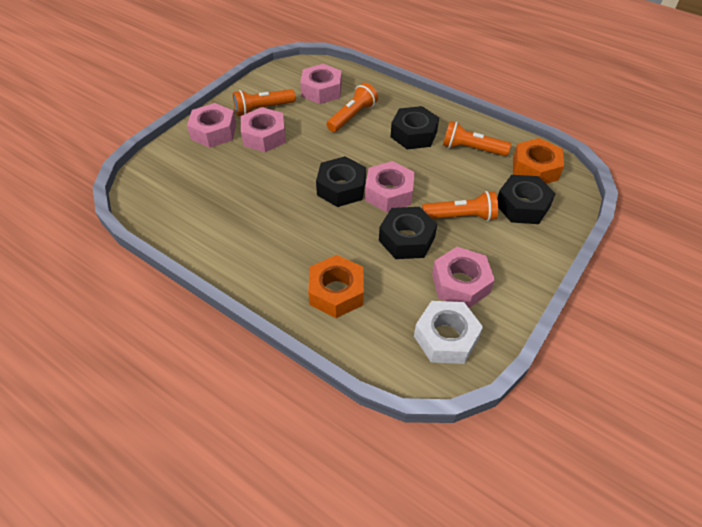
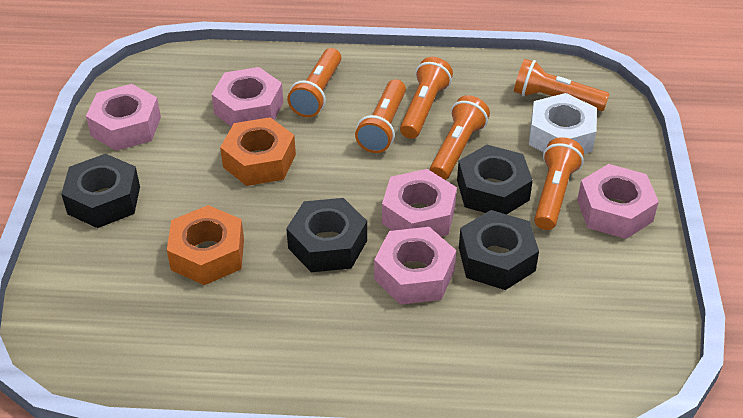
orange flashlight: [233,89,296,116] [326,83,378,132] [422,191,498,221] [443,121,511,156] = 4 -> [287,48,341,117] [355,79,406,153] [400,57,453,139] [430,95,490,180] [514,59,609,111] [534,137,584,230] = 6

